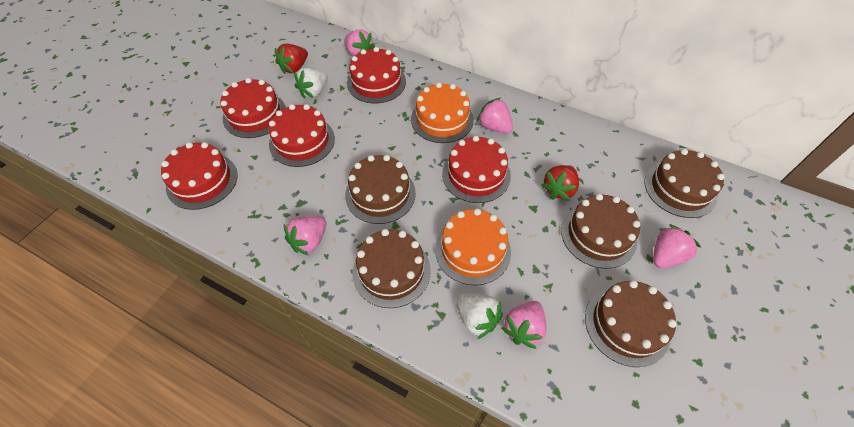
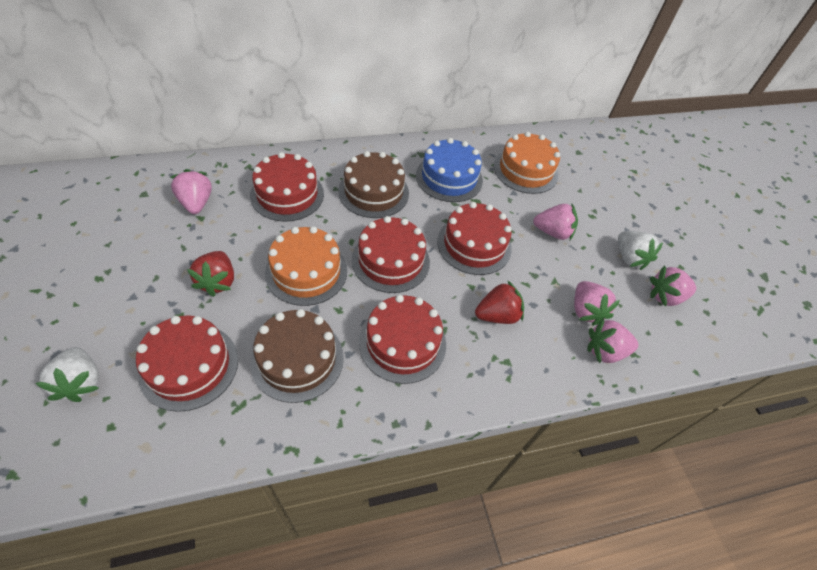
blue cake: none = 0 -> [416,138,483,202] = 1
brown cake: [345,155,416,224] [352,229,431,308] [561,194,641,269] [585,280,677,367] [644,149,725,218] = 5 -> [250,309,344,403] [338,151,409,218] = 2

